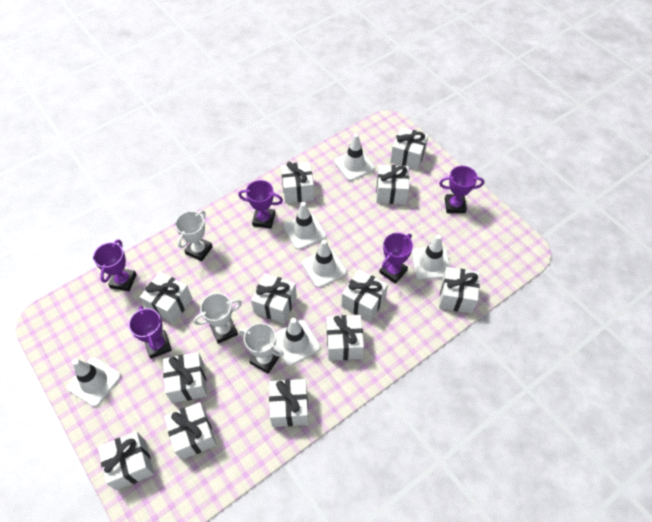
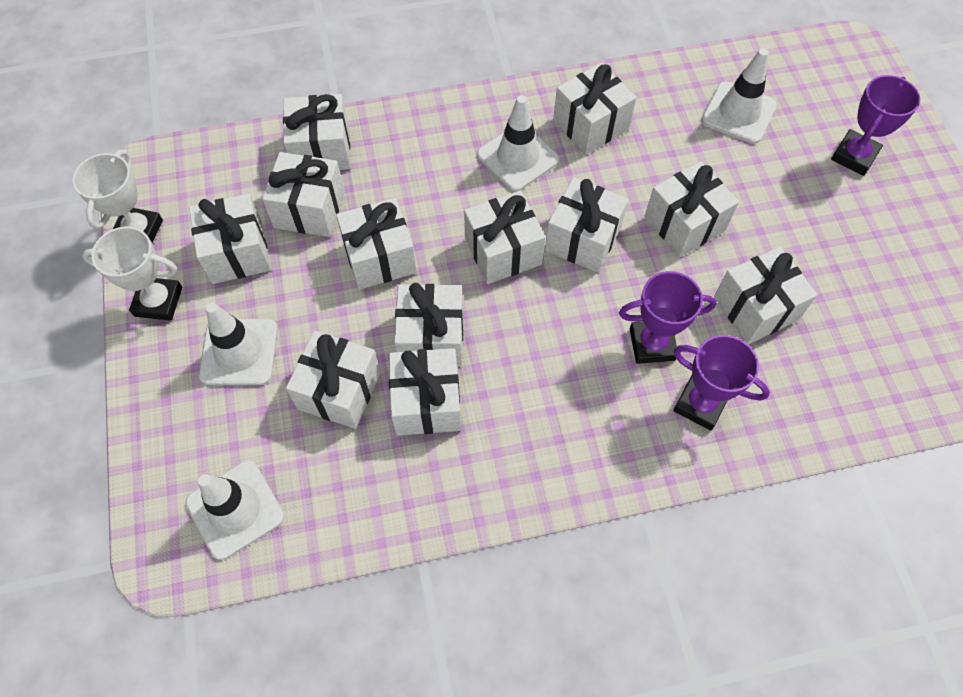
purple trophy: [93,239,137,291] [129,305,172,359] [238,180,283,229] [379,233,413,284] [439,166,484,213] = 5 -> [619,271,717,364] [673,335,770,430] [831,75,920,176] = 3
white traffic cone: [67,358,121,407] [276,318,320,366] [283,202,326,250] [302,240,347,288] [334,134,375,181] [412,235,450,279] = 6 -> [185,461,284,560] [199,303,278,385] [477,95,559,191] [701,48,777,144] = 4
white trophy: [175,210,213,261] [193,293,242,344] [239,323,284,374] = 3 -> [73,150,163,243] [82,227,182,321] = 2

